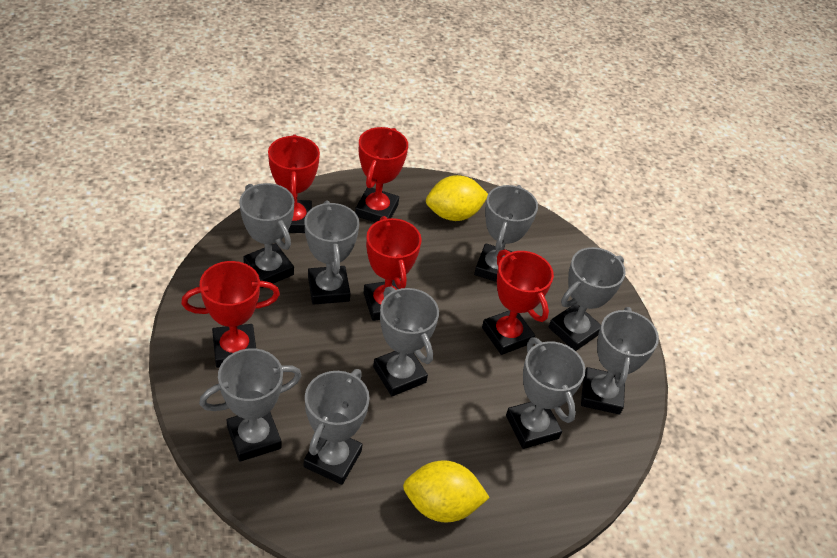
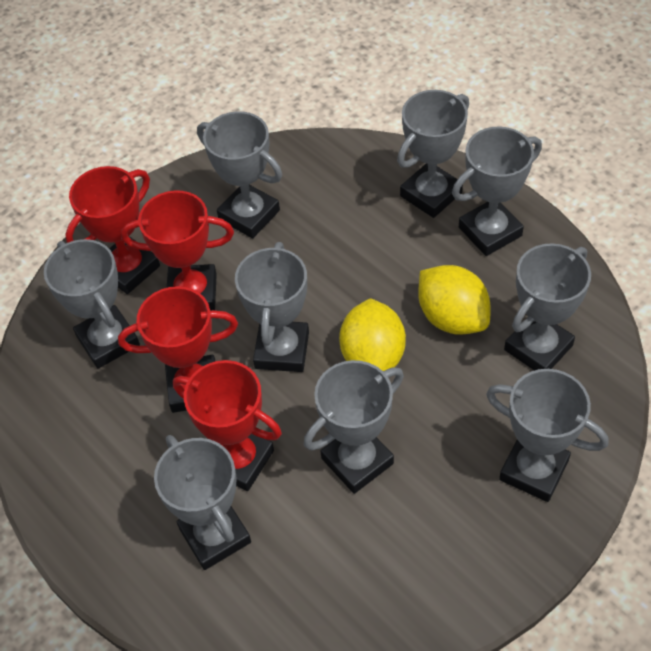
red trophy: [181,261,280,368] [268,134,320,233] [355,127,408,223] [363,216,422,321] [482,249,554,355] = 5 -> [65,166,160,294] [118,286,238,413] [121,190,234,311] [173,360,282,491] = 4

